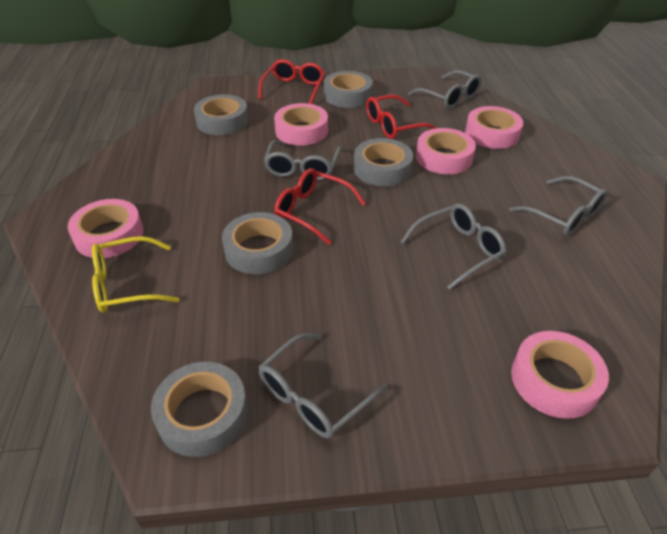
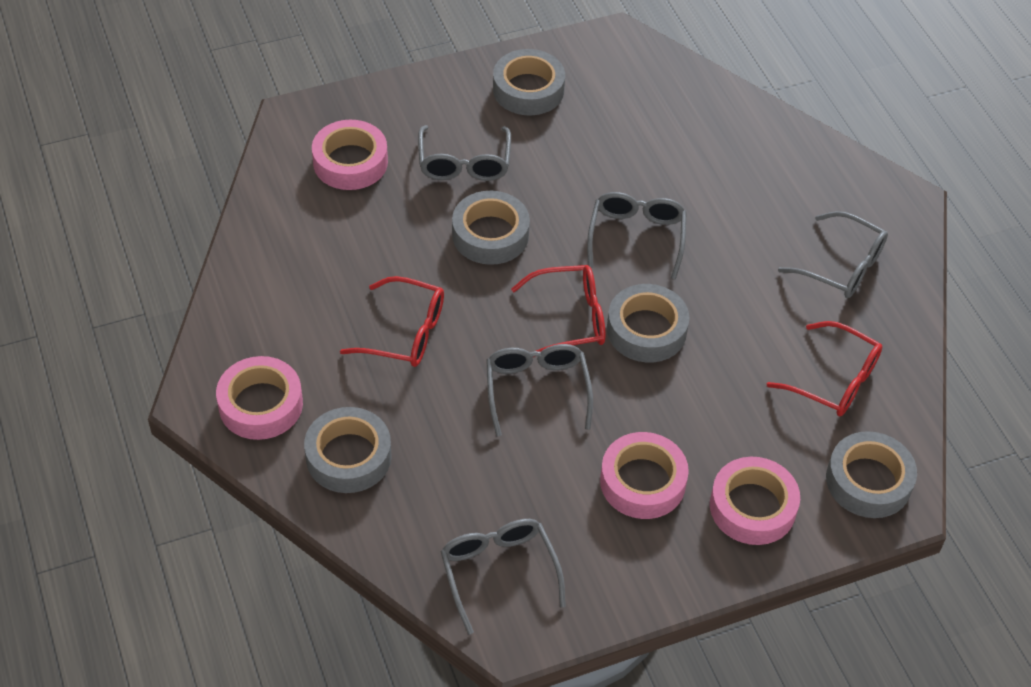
pink tape: [68,199,143,258] [274,103,328,146] [416,128,476,174] [465,106,523,149] [511,331,609,419] = 5 -> [216,356,303,440] [312,120,388,190] [600,432,689,519] [710,457,800,545] = 4
yellow glasses: [92,236,179,313] = 1 -> none = 0

